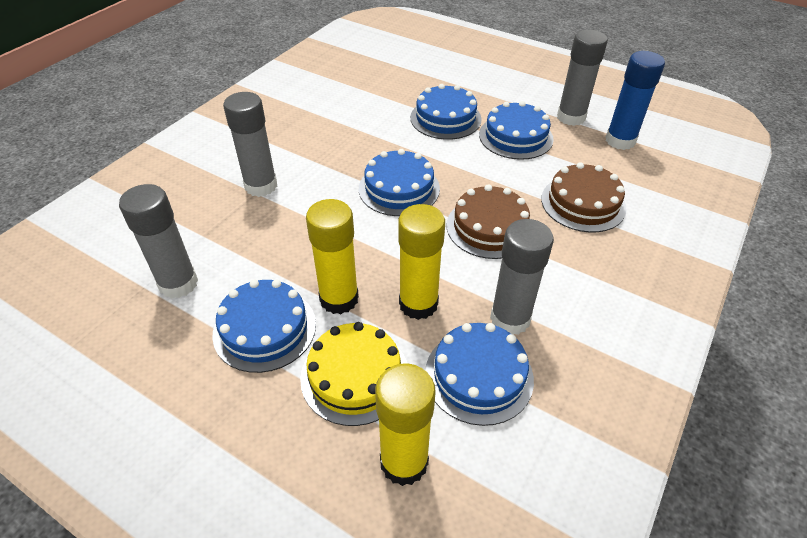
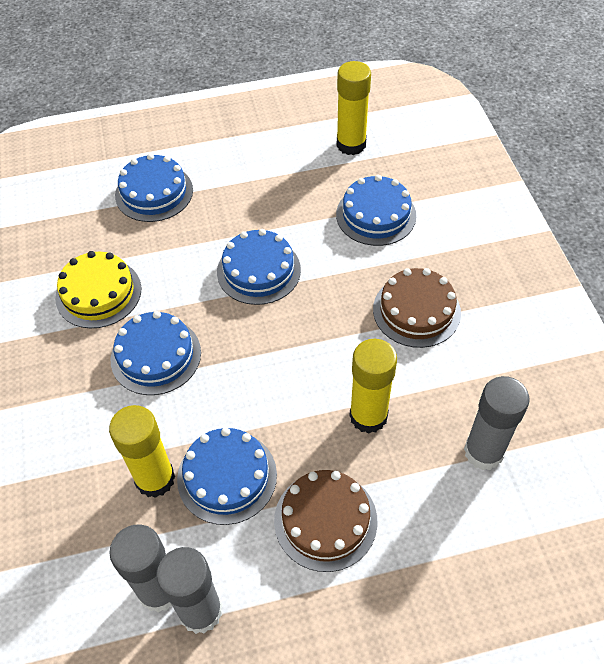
blue glue stick: [605,51,665,150] = 1 -> none = 0
grey glue stick: [119,184,198,299] [223,92,277,197] [490,219,554,335] [557,30,608,126] = 4 -> [109,524,172,613] [156,547,222,634] [464,376,530,470] = 3

